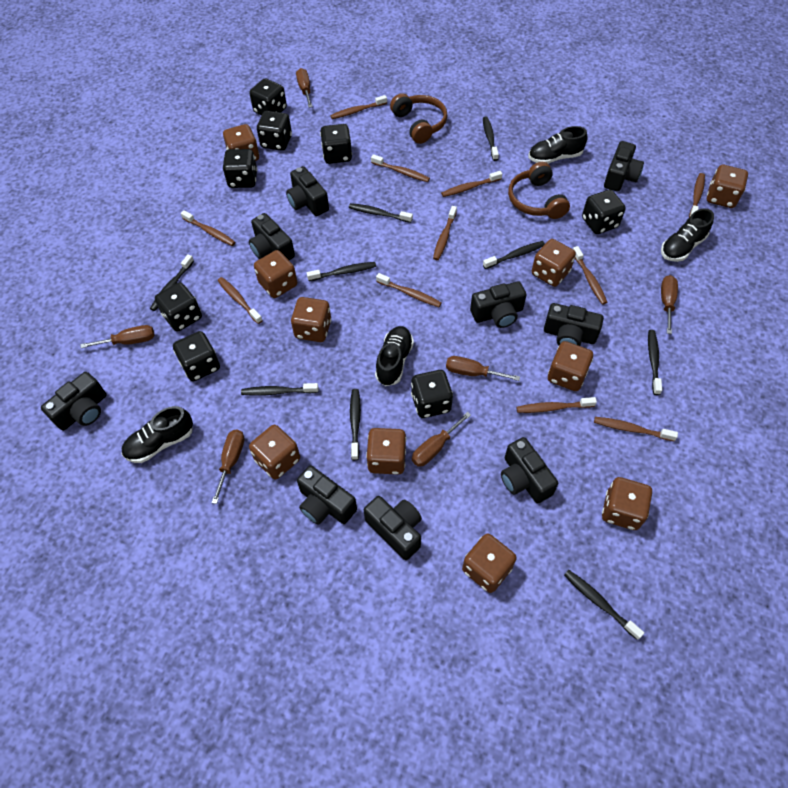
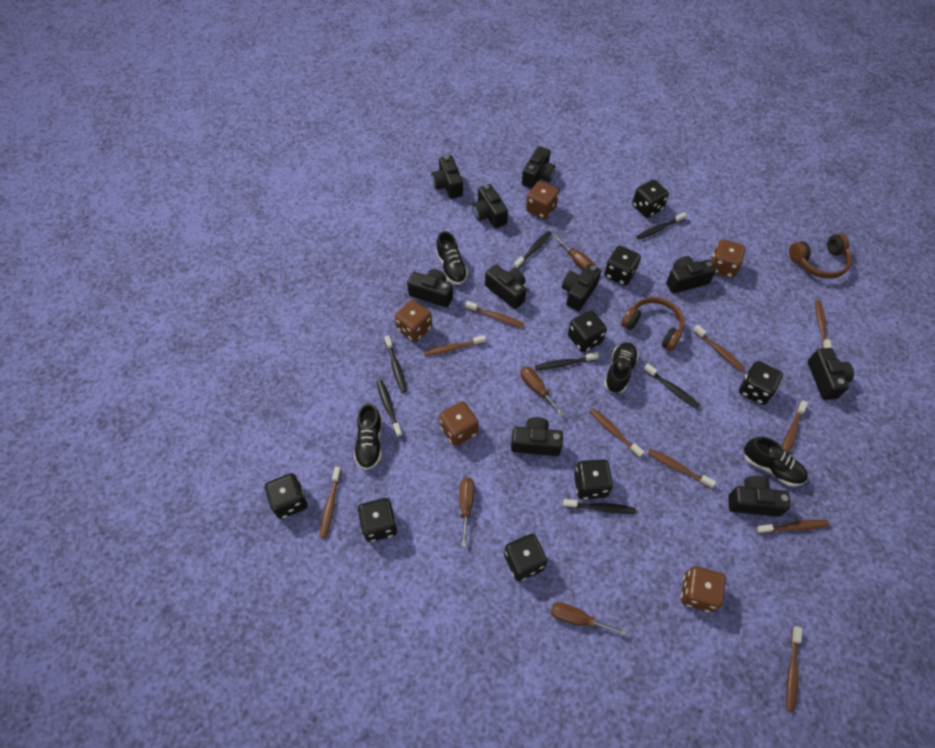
black camera: [41,372,106,431] [249,213,295,260] [286,166,329,216] [297,465,357,525] [364,496,422,560] [470,281,526,328] [501,437,558,503] [544,303,604,346] [604,141,644,191] = 9 -> [407,269,453,307] [431,155,463,199] [472,184,508,228] [485,265,526,309] [511,417,563,456] [522,146,556,189] [562,264,601,311] [666,256,716,293] [728,476,791,517] [808,348,854,400] = 10
black toothbrush: [150,254,194,311] [241,383,318,396] [307,262,376,281] [349,203,413,223] [350,389,361,460] [483,117,499,161] [483,241,545,269] [564,570,644,640] [648,330,662,395] = 9 -> [377,380,403,438] [384,335,407,393] [514,231,552,269] [535,352,599,370] [563,499,636,514] [636,212,687,239] [644,364,701,409] = 7
brown dice: [223,124,259,161] [249,425,300,480] [254,250,297,298] [291,297,331,342] [366,428,406,475] [462,534,517,593] [532,239,576,287] [548,341,593,391] [602,477,652,530] [707,165,748,208] = 10 -> [395,300,432,342] [439,401,478,446] [526,181,559,219] [681,566,726,612] [711,240,745,278] = 5
brown screwdriver: [81,325,155,348] [212,430,244,504] [296,68,312,108] [412,412,471,467] [446,356,520,381] [661,275,678,334] = 6 -> [459,477,474,547] [520,366,565,417] [551,602,627,636] [553,235,595,270] = 4
brown toothbrush: [181,210,235,246] [218,277,263,324] [330,95,387,119] [371,154,430,182] [376,273,442,307] [433,206,457,260] [441,171,502,197] [517,397,597,413] [573,246,608,305] [594,417,678,441] [689,173,705,217] = 11 -> [319,467,342,538] [424,335,486,356] [465,301,524,328] [589,408,644,458] [648,449,716,489] [693,325,745,372] [756,520,829,534] [782,400,808,453] [786,626,802,712] [815,300,832,348] = 10

